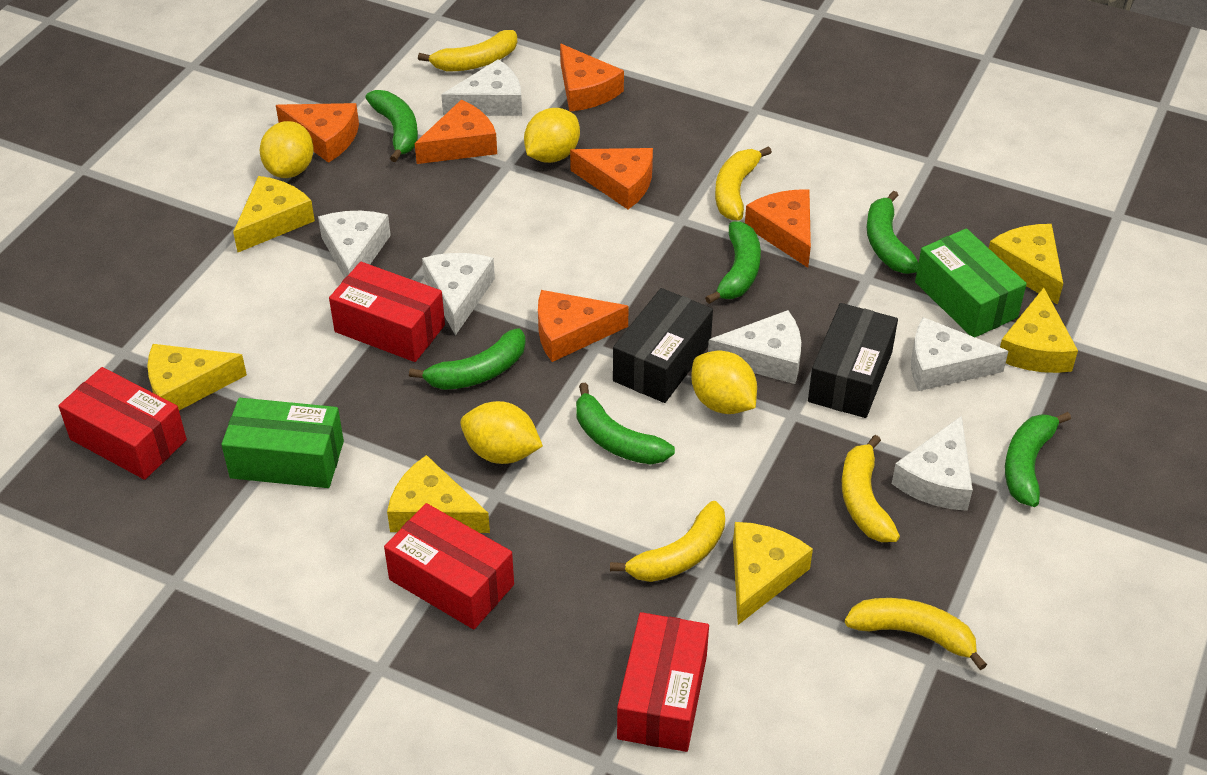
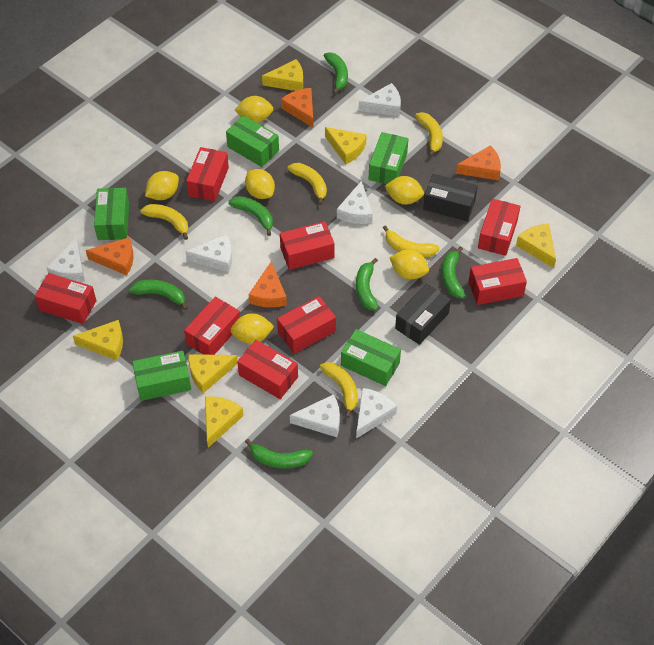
green box: [221,398,344,488] [915,228,1027,337] = 2 -> [94,188,129,240] [132,351,191,401] [226,115,279,167] [341,329,401,386] [368,132,408,184] = 5
orange cheese: [276,103,359,163] [415,100,497,164] [538,290,629,362] [560,44,624,112] [570,148,653,209] [745,190,811,268] = 6 -> [86,237,134,275] [249,262,287,308] [281,88,313,127] [456,145,501,180] = 4
red box: [58,367,187,480] [329,262,445,362] [384,503,514,629] [617,612,709,752] = 4 -> [34,273,96,324] [184,297,240,355] [186,147,229,201] [237,340,298,399] [277,296,336,354] [280,221,335,270] [468,258,527,305] [478,199,521,256] = 8
yellow lemon: [260,121,314,178] [460,401,543,464] [524,108,580,163] [691,350,757,414] = 4 -> [145,171,179,200] [230,314,274,344] [235,96,274,123] [245,169,275,199] [385,176,424,205] [389,250,429,279] = 6

